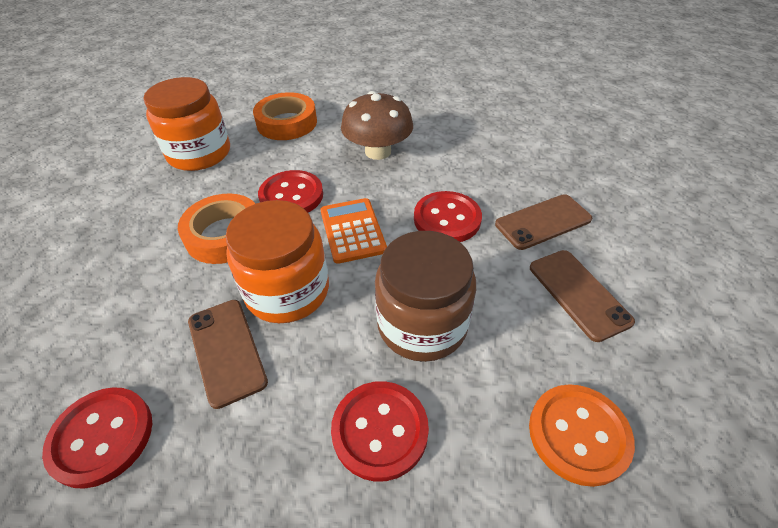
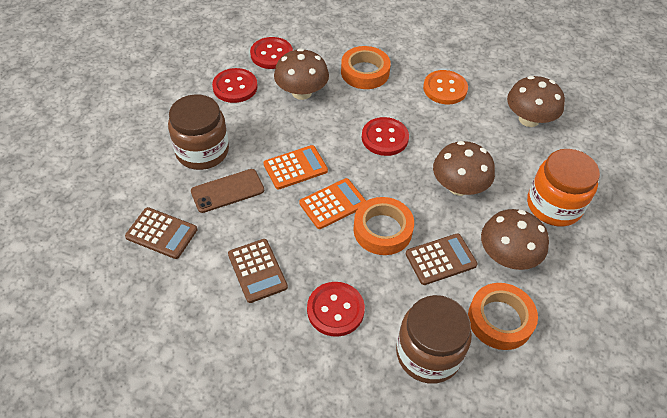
brown calculator: none = 0 -> [125,207,197,259] [228,239,288,303] [406,233,478,285] = 3
brown jar: [375,231,476,362] = 1 -> [168,94,229,170] [396,295,472,384] = 2
brown mushroom: [341,91,413,160] = 1 -> [274,48,329,100] [433,141,495,196] [481,209,549,270] [507,76,565,127] = 4
brown phone: [188,300,268,409] [495,194,592,250] [530,250,635,342] = 3 -> [191,169,264,213] = 1
orange calculator: [321,198,387,264] = 1 -> [263,145,328,190] [299,178,366,229] = 2
orange jar: [144,77,230,171] [225,200,329,323] = 2 -> [527,149,600,227] = 1
orange tape: [178,193,255,264] [253,92,317,140] = 2 -> [341,46,391,89] [353,197,414,255] [468,283,538,350] = 3

